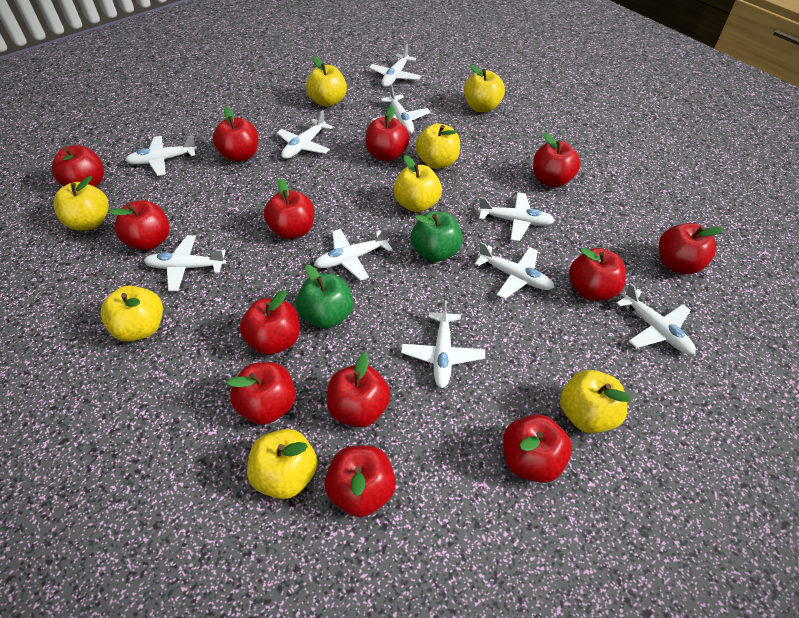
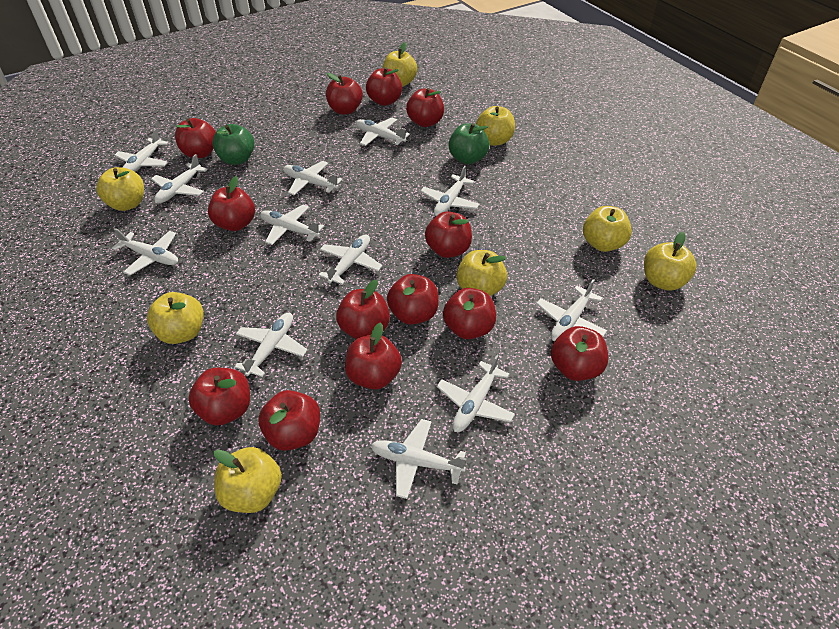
white plane: [125,135,197,176] [144,235,226,291] [277,110,333,159] [314,227,392,281] [369,44,421,87] [372,84,430,134] [401,300,485,388] [475,242,555,299] [478,192,555,241] [616,283,696,355] = 10 -> [112,228,178,275] [114,128,169,172] [151,154,208,204] [235,313,308,377] [260,205,324,245] [283,161,343,195] [319,234,382,285] [356,118,410,146] [371,419,467,499] [420,166,480,216] [436,355,515,432] [536,279,607,341] = 12

